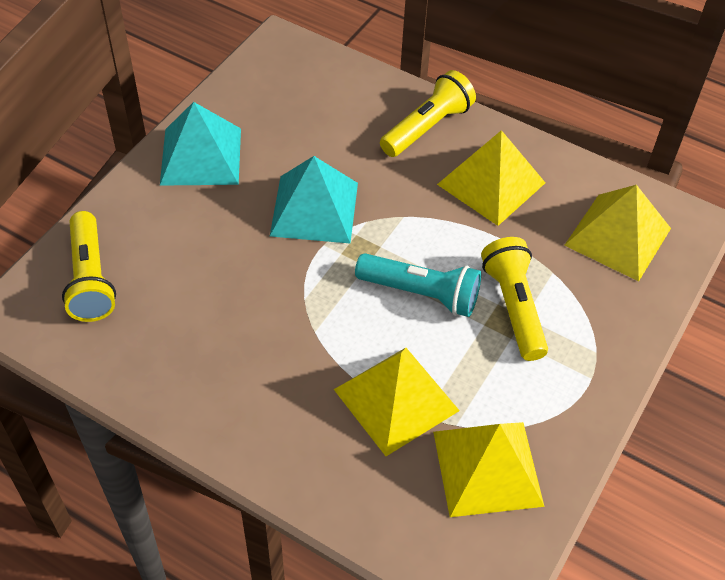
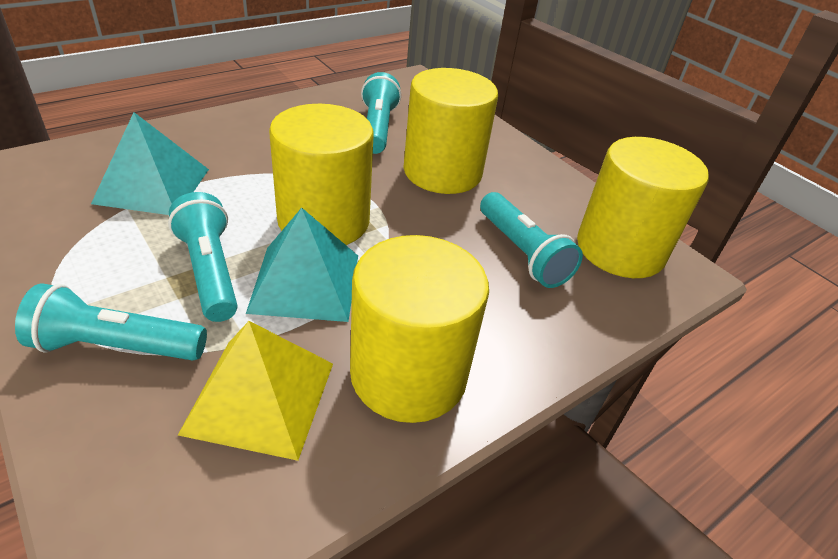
turquoise flashlight: [355,253,481,317] = 1 -> [15,284,207,361] [168,192,238,322] [361,72,401,154] [480,192,583,288] = 4
yellow cylinder: none = 0 -> [269,104,373,245] [350,235,489,423] [404,68,498,194] [577,137,709,278] = 4
yellow flashlight: [62,211,116,322] [380,70,476,157] [481,237,548,361] = 3 -> none = 0
yellow pyramid: [334,348,460,456] [433,422,544,517] [437,130,546,226] [564,185,671,281] = 4 -> [178,321,333,461] = 1

